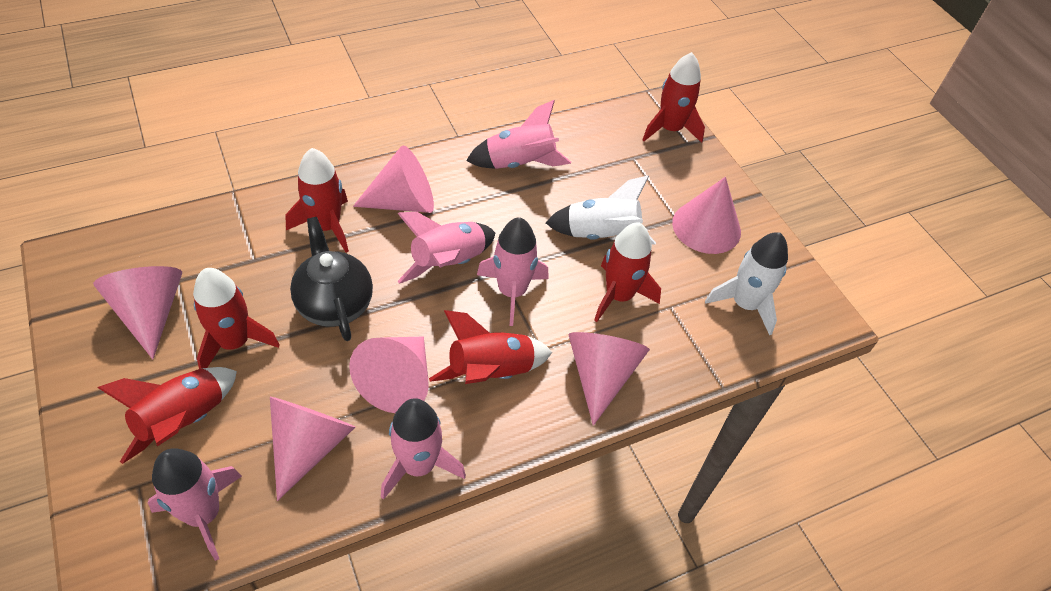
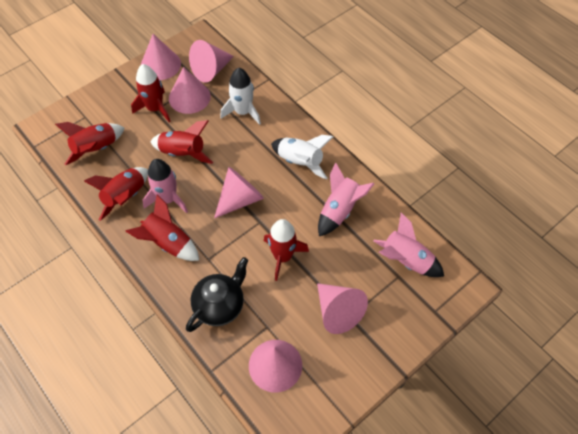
pink rocket: [148,448,242,561] [381,398,466,500] [397,212,495,284] [466,100,571,169] [477,217,549,326] = 5 -> [143,159,188,213] [318,163,374,236] [373,213,444,277] = 3

